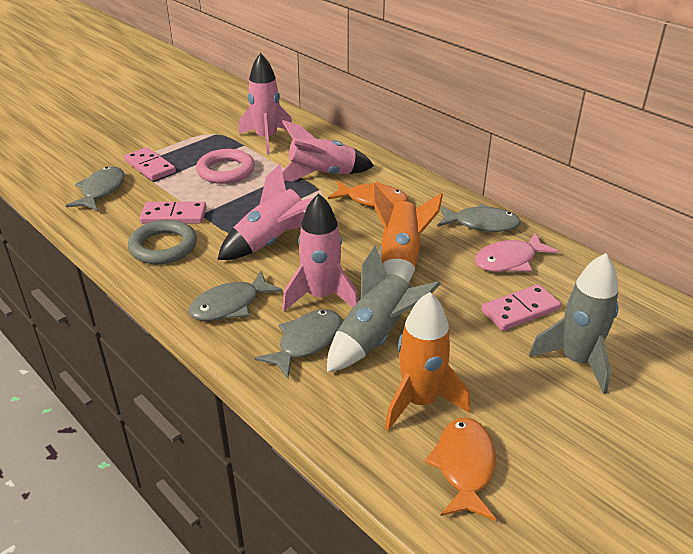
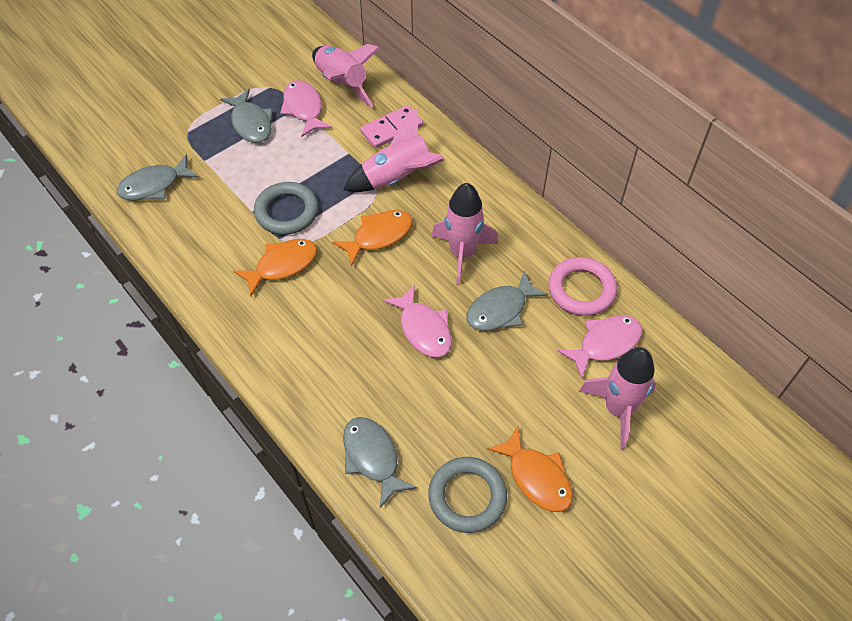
grey ring: [128,219,197,265] = 1 -> [254,182,318,235] [428,457,507,533] = 2
grey rocket: [327,245,441,372] [529,253,619,394] = 2 -> none = 0
orange fish: [328,181,408,207] [425,417,496,521] = 2 -> [233,239,317,296] [332,210,412,267] [487,426,573,512] = 3
orange rocket: [372,183,443,283] [385,292,470,431] = 2 -> none = 0
pink domino: [124,147,176,181] [140,201,207,224] [481,284,561,331] = 3 -> [360,105,423,149] = 1
pink fish: [475,233,559,272] = 1 -> [280,80,332,137] [383,284,452,358] [558,315,642,379] = 3

